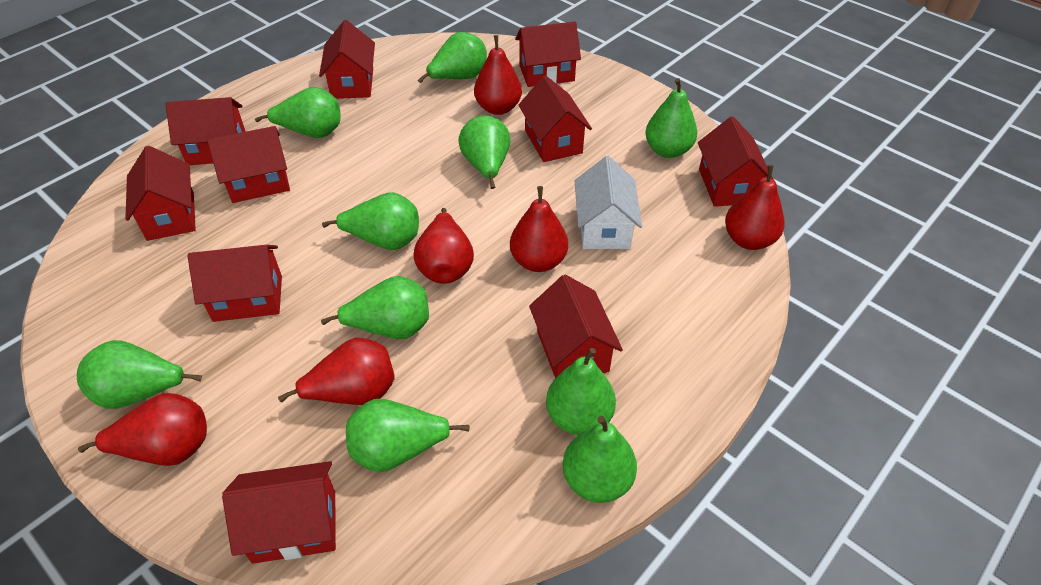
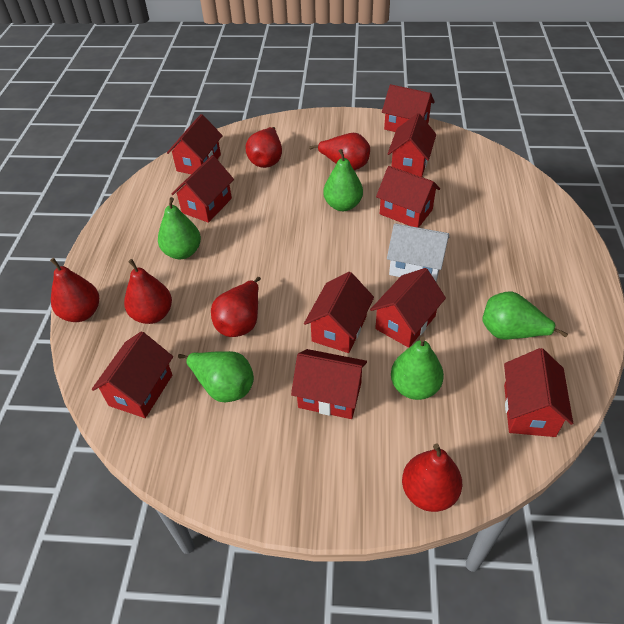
green pear: [77,340,202,409] [255,87,341,138] [321,276,429,339] [322,192,419,250] [346,399,470,472] [418,32,487,83] [458,115,510,189] [546,348,616,435] [563,416,637,503] [645,78,697,158] = 10 -> [158,197,201,259] [178,351,254,402] [323,149,363,211] [391,337,444,400] [482,291,568,339] = 5

